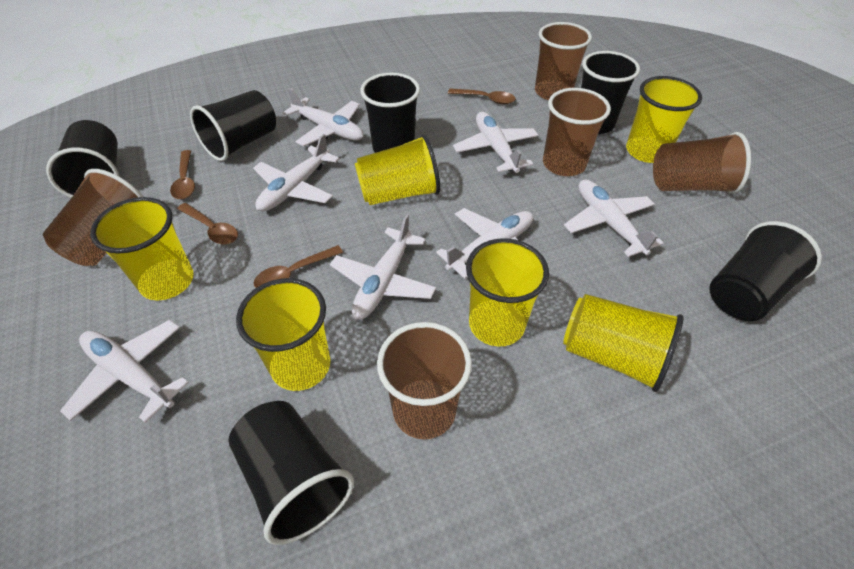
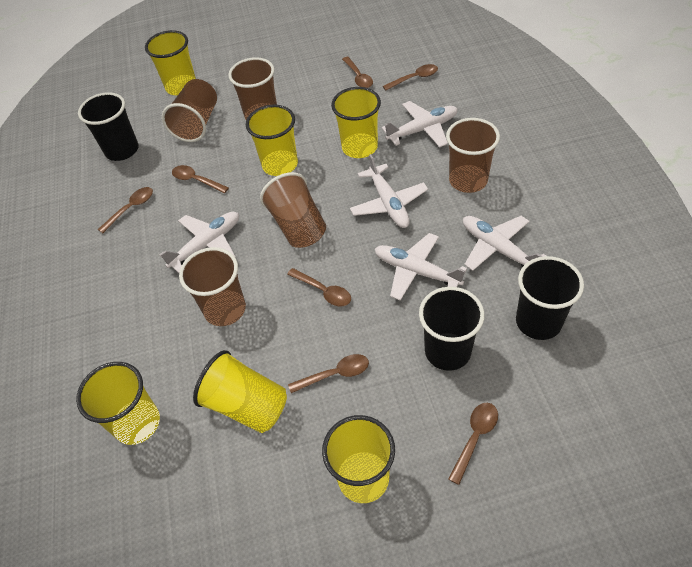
black cup: [46,120,119,198] [190,90,276,161] [228,401,354,545] [360,73,420,153] [581,51,640,134] [709,221,822,321] = 6 -> [78,92,139,161] [419,287,484,371] [516,256,584,340] = 3
brown spoon: [170,150,195,199] [177,203,238,245] [254,245,343,288] [448,88,516,104] = 4 -> [98,187,153,233] [172,165,229,193] [287,268,351,306] [288,354,369,393] [342,57,373,88] [383,64,438,91] [448,403,498,485] = 7
white plane: [60,320,189,423] [253,134,339,211] [283,88,364,146] [330,214,436,320] [436,208,533,279] [453,112,538,173] [564,180,663,257] = 7 -> [160,212,239,273] [350,154,428,228] [375,233,467,301] [381,101,458,148] [463,216,546,271] = 5

